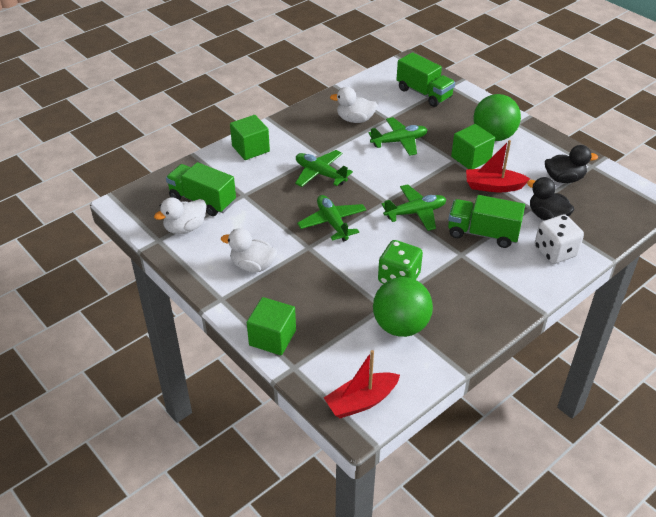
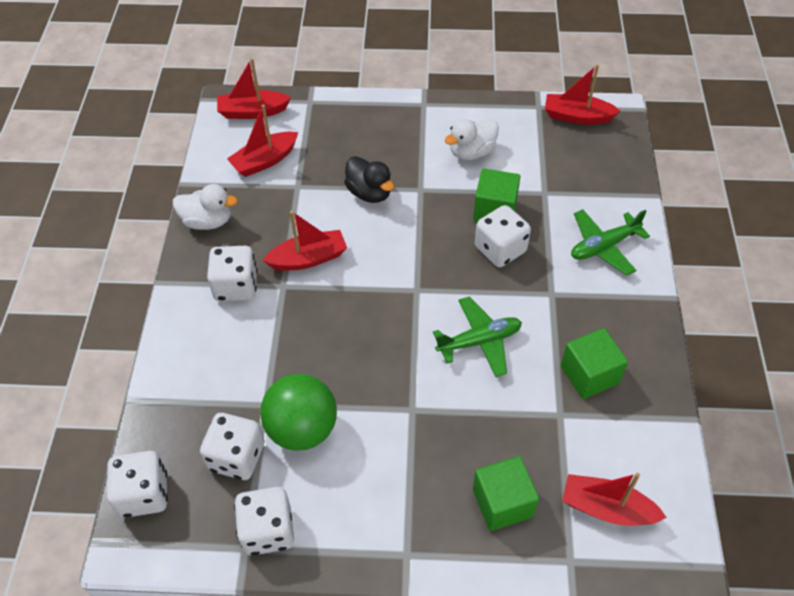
black duck: [527,177,574,221] [545,145,598,183] = 2 -> [344,156,394,203] = 1
green ball: [373,277,433,337] [473,94,521,141] = 2 -> [260,374,337,451] = 1
green dice: [378,240,423,284] = 1 -> none = 0
green plane: [295,150,353,187] [297,195,367,241] [369,117,427,156] [382,184,447,231] = 4 -> [433,296,522,377] [571,209,650,275] = 2
green truck: [166,162,236,216] [397,52,455,107] [448,195,525,248] = 3 -> none = 0
red boat: [324,350,400,418] [466,140,530,192] = 2 -> [217,58,291,119] [227,104,298,177] [263,211,347,271] [545,64,620,125] [562,473,667,526] = 5
white dice: [535,215,584,264] = 1 -> [107,451,168,518] [200,413,264,480] [207,246,258,301] [234,487,294,555] [475,205,531,267] = 5
white duck: [154,197,207,234] [221,228,277,272] [330,87,378,123] = 3 -> [173,184,238,230] [445,118,499,160] = 2

